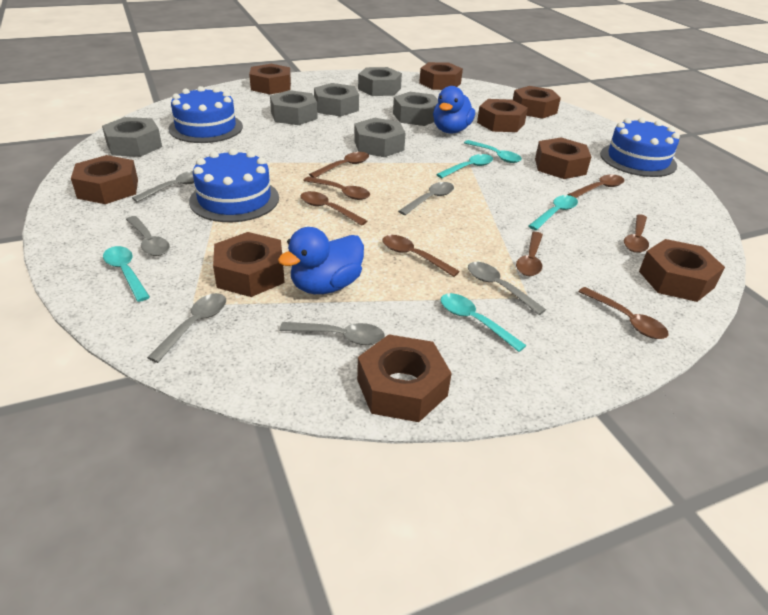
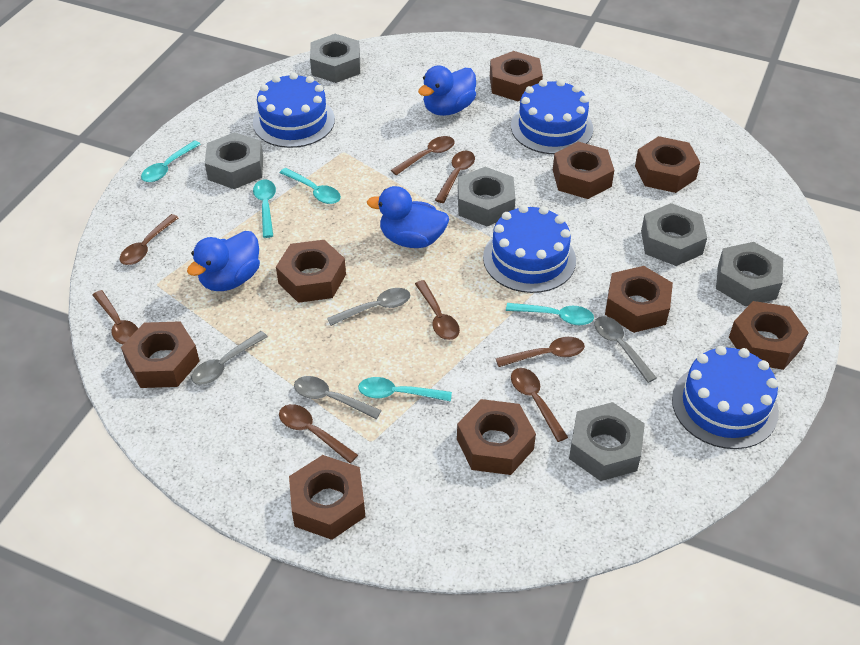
blue cake: [168,86,243,143] [189,148,279,222] [600,117,680,177] = 3 -> [253,73,335,148] [483,205,576,293] [511,79,593,154] [672,346,779,449] = 4
blue duck: [278,227,364,294] [433,86,475,133] = 2 -> [187,231,260,291] [367,186,449,248] [418,65,476,116] = 3
grey spoon: [126,216,170,256] [132,171,194,202] [147,293,226,363] [279,322,385,345] [398,182,454,215] [468,262,546,315] = 6 -> [191,331,268,385] [294,376,382,419] [327,288,410,326] [595,316,657,383] = 4

